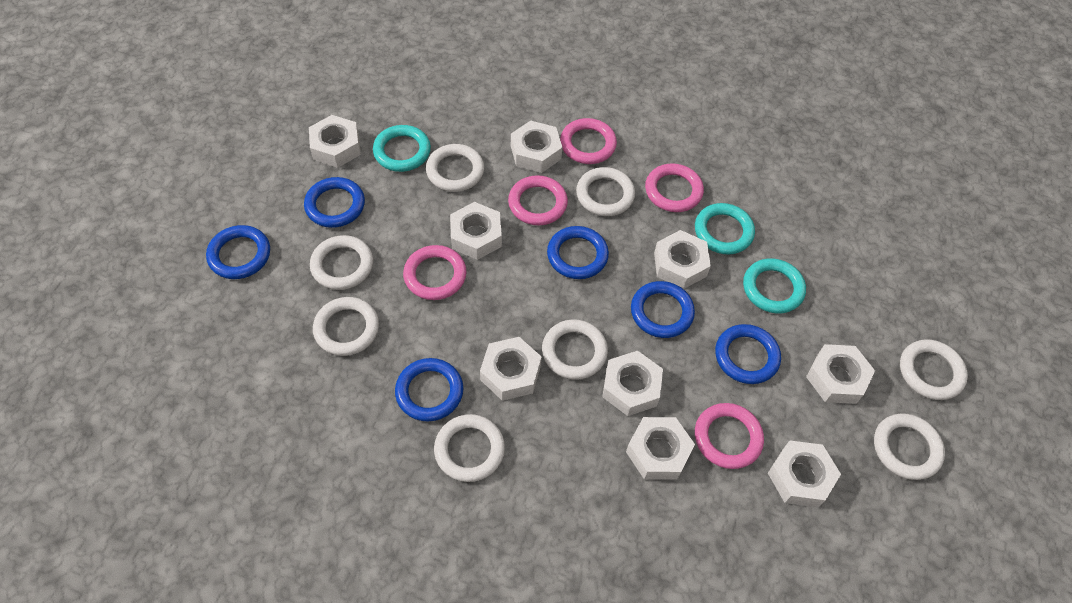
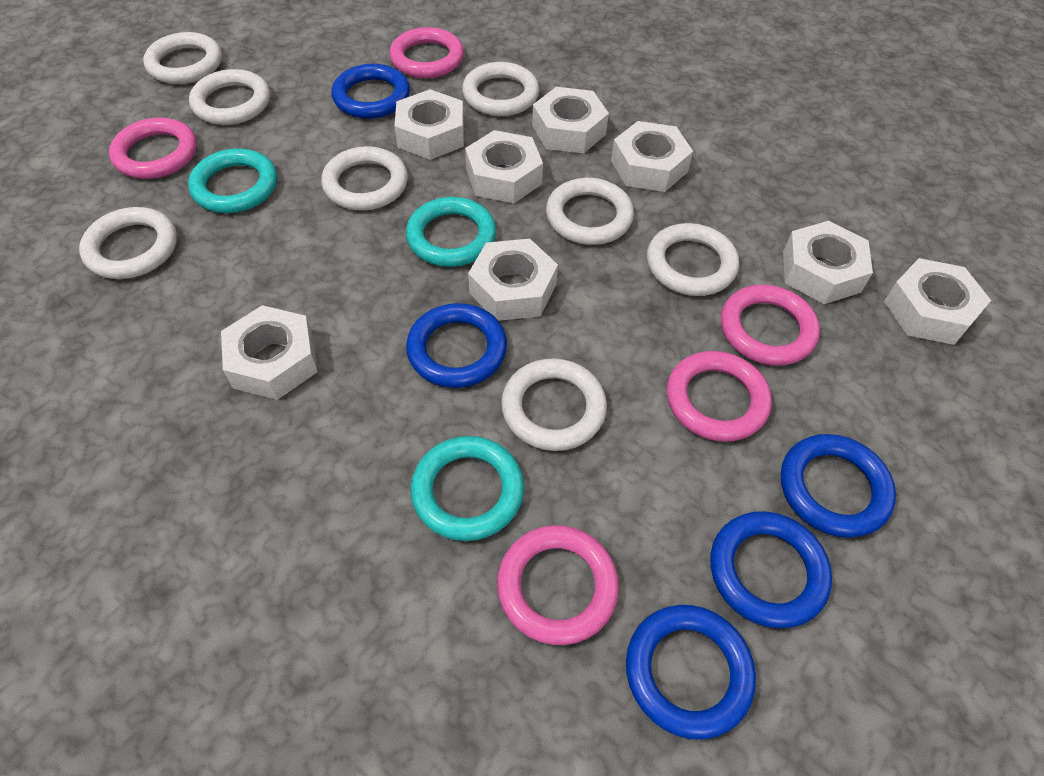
blue ring: [206,225,270,279] [304,177,365,228] [395,358,463,422] [547,226,609,279] [631,281,695,338] [715,324,781,384] = 6 -> [332,64,410,119] [406,303,507,388] [626,605,756,740] [710,511,832,628] [781,434,896,538] = 5
white nut: [309,115,361,168] [450,202,502,260] [480,337,542,401] [511,121,562,173] [602,351,663,416] [626,417,695,480] [654,230,711,289] [768,440,841,507] [806,344,875,404] = 9 -> [221,305,318,400] [394,89,464,160] [465,130,543,203] [468,239,558,321] [532,87,609,154] [611,121,693,192] [783,221,873,304] [884,258,991,345] = 8

